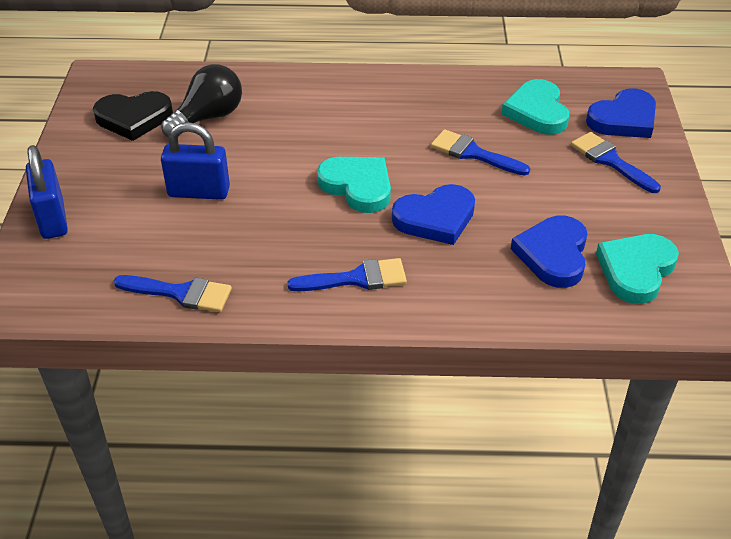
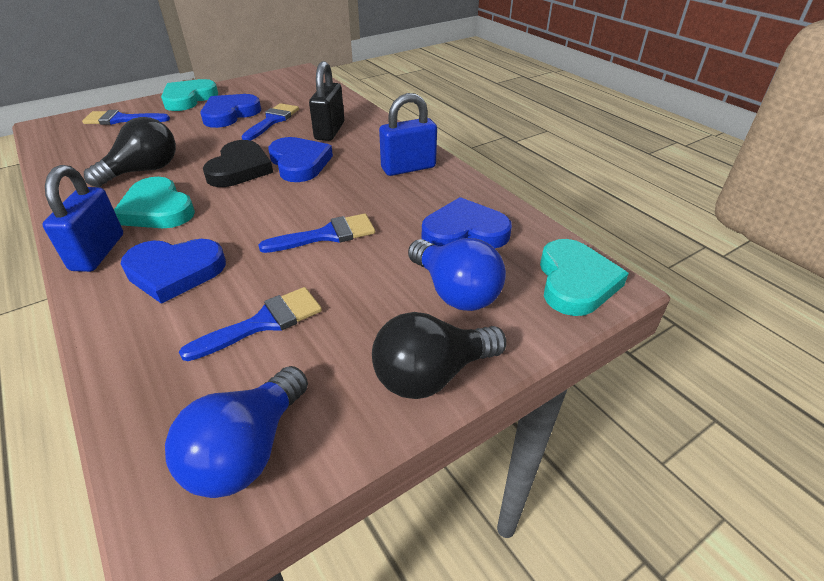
black light bulb: [161,64,242,137] = 1 -> [84,117,176,187] [372,312,506,399] = 2
black padlock: none = 0 -> [309,61,344,141] = 1
blue heart: [392,184,475,245] [511,215,587,288] [586,88,656,138] = 3 -> [121,239,226,304] [200,94,261,128] [268,137,333,182] [422,197,512,248] = 4
blue light bulb: none = 0 -> [165,366,308,498] [408,238,506,311] = 2

